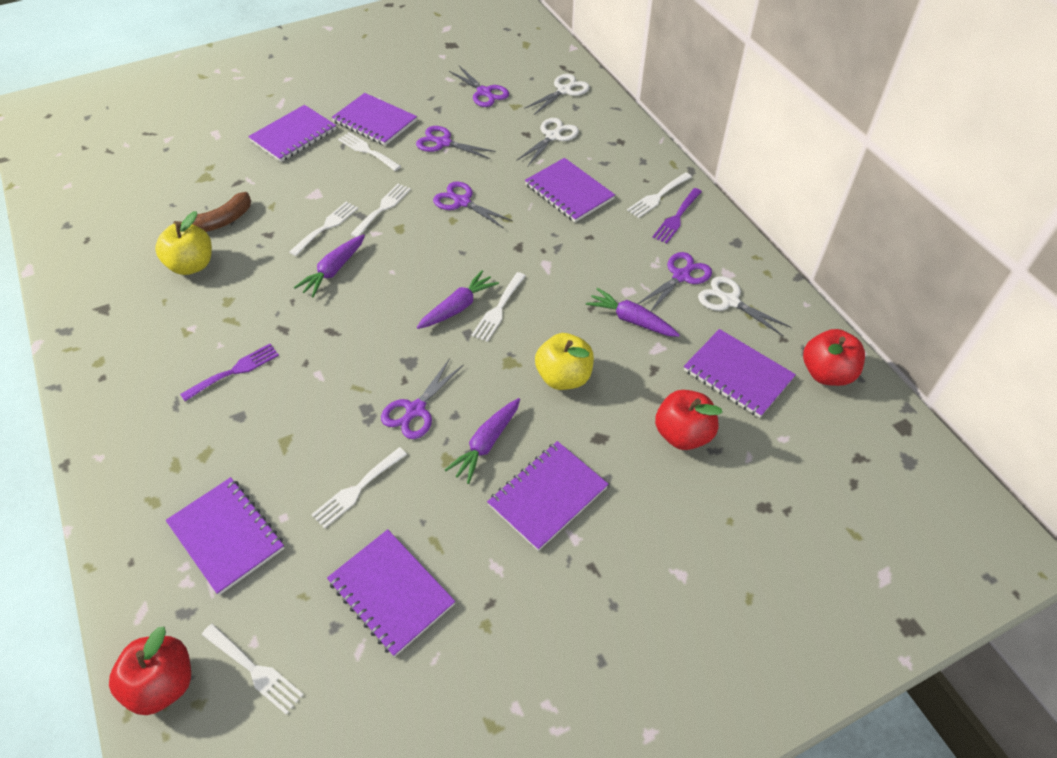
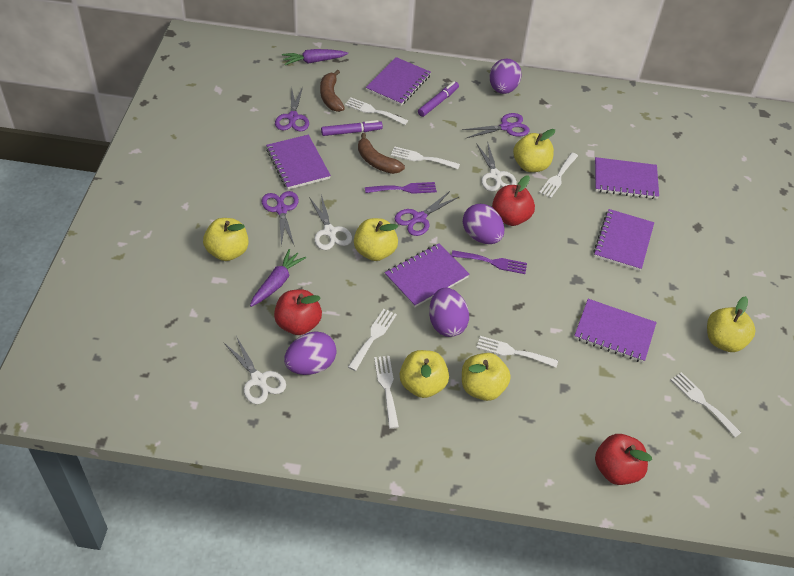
brown banana: [173,192,251,232] = 1 -> [320,69,345,112] [358,133,405,174] = 2
purple carrot: [294,235,365,298] [417,270,499,329] [445,398,520,484] [586,288,680,337] = 4 -> [250,249,306,307] [282,49,348,65] = 2
purple egg: none = 0 -> [284,331,337,375] [429,288,469,337] [463,204,505,244] [490,59,522,94] = 4
purple marker: none = 0 -> [321,120,383,136] [418,81,459,117] = 2
purple notebook: [166,477,285,595] [248,105,336,162] [327,529,455,657] [332,93,417,146] [487,441,609,551] [525,158,615,222] [684,329,796,418] = 7 -> [266,135,331,190] [366,57,431,106] [385,243,470,307] [574,299,657,363] [593,209,654,271] [595,157,659,199] = 6
purple scissors: [381,358,464,439] [416,126,496,159] [433,182,513,229] [449,66,509,107] [637,252,712,312] = 5 -> [262,191,299,246] [275,87,309,131] [395,191,459,236] [462,113,530,138] = 4
yellow apple: [155,211,212,275] [535,333,594,390] = 2 -> [203,218,249,261] [354,218,398,261] [400,350,449,398] [462,353,511,401] [513,129,555,172] [707,296,756,352] = 6

